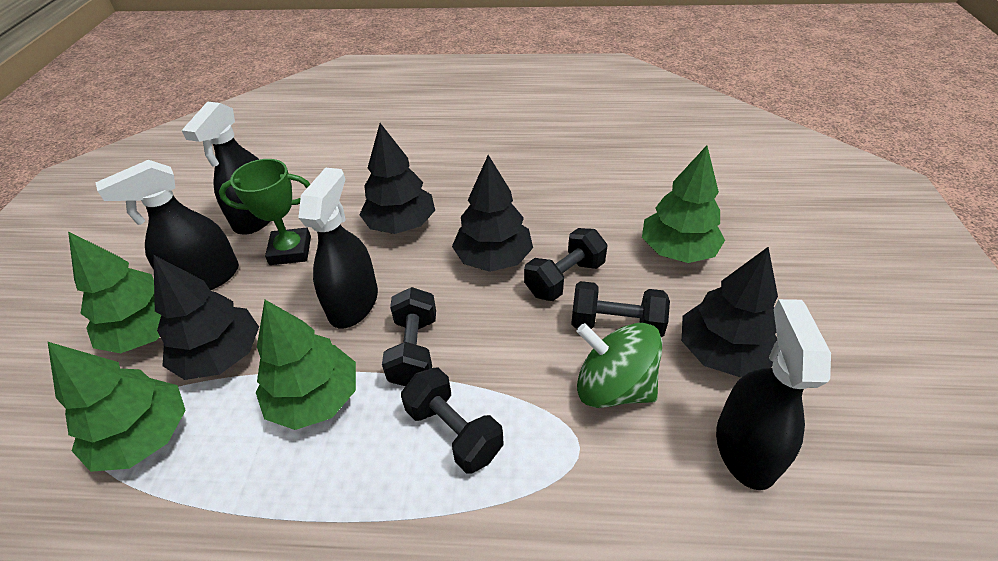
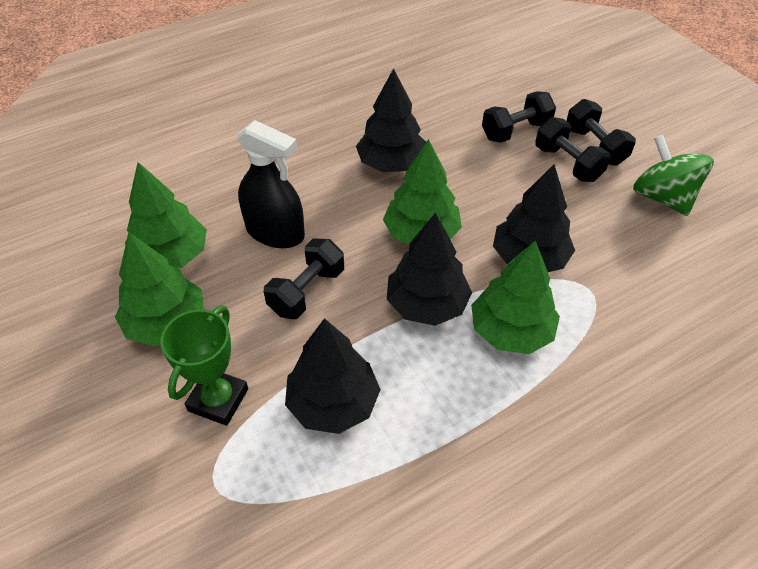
black spray bottle: [95,160,239,291] [181,101,271,235] [298,168,378,328] [716,299,831,490] = 4 -> [237,120,305,248] = 1

